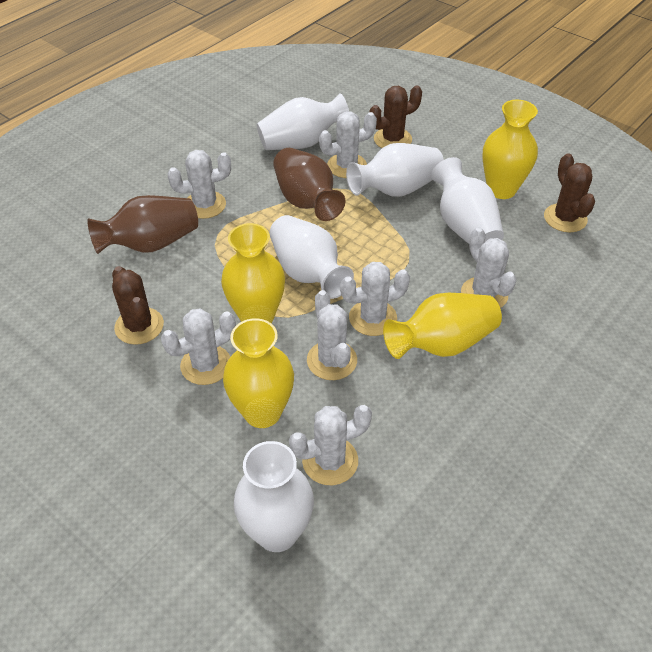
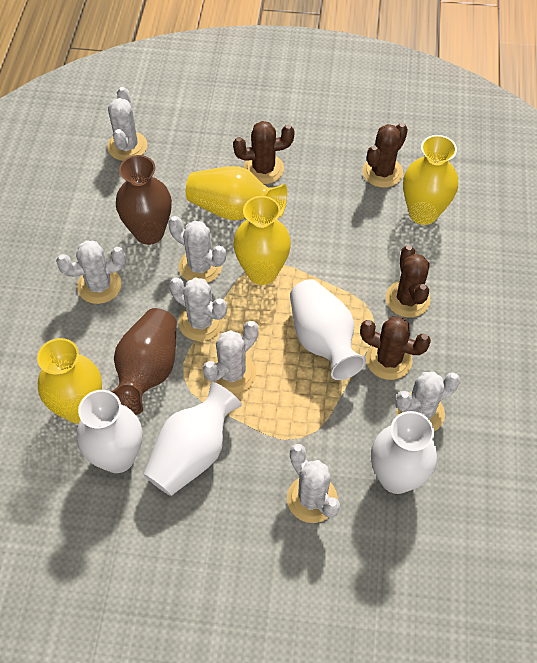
brown cactus: [112,266,164,345] [369,85,422,148] [544,153,595,232] = 3 -> [233,121,294,184] [360,317,431,380] [362,123,408,188] [386,245,431,318] = 4
white vase: [234,441,314,552] [257,93,349,150] [269,215,354,299] [346,143,444,197] [431,157,504,244] = 5 -> [77,390,142,473] [143,382,242,496] [290,279,365,380] [371,411,437,494] = 4

